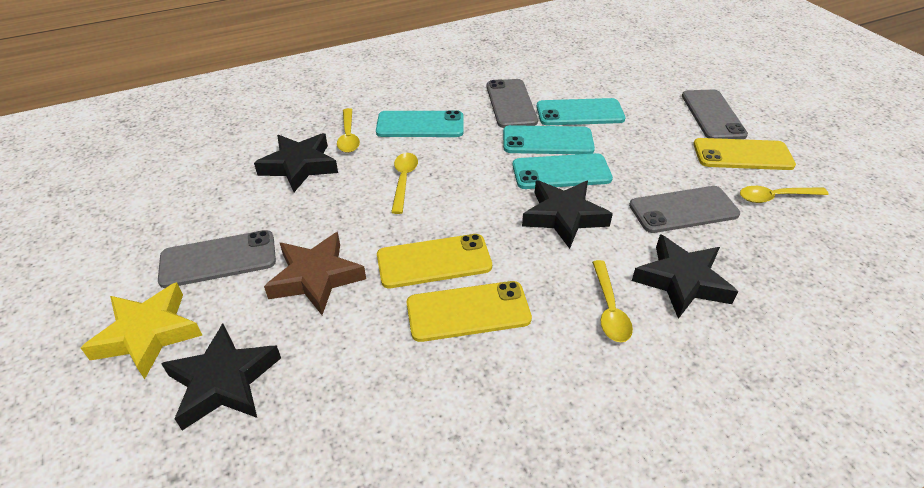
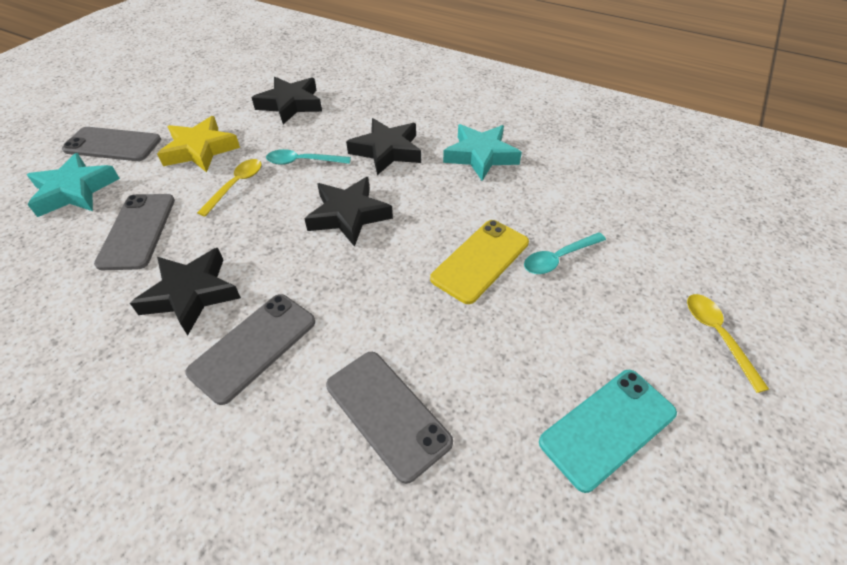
brown star: [264,232,366,315] = 1 -> none = 0
turquoise phone: [376,110,463,137] [503,125,595,154] [512,153,613,189] [536,98,625,125] = 4 -> [539,370,677,493] = 1
turquoise spoon: none = 0 -> [266,149,351,165] [524,233,606,274] = 2
turquoise star: none = 0 -> [27,153,120,217] [443,124,522,181] = 2
yellow phone: [377,234,492,288] [407,281,532,342] [693,138,796,170] = 3 -> [430,220,529,304] = 1
yellow spoon: [337,108,360,153] [391,153,418,214] [592,260,633,342] [740,186,829,203] = 4 -> [197,159,262,217] [687,294,769,393] = 2

